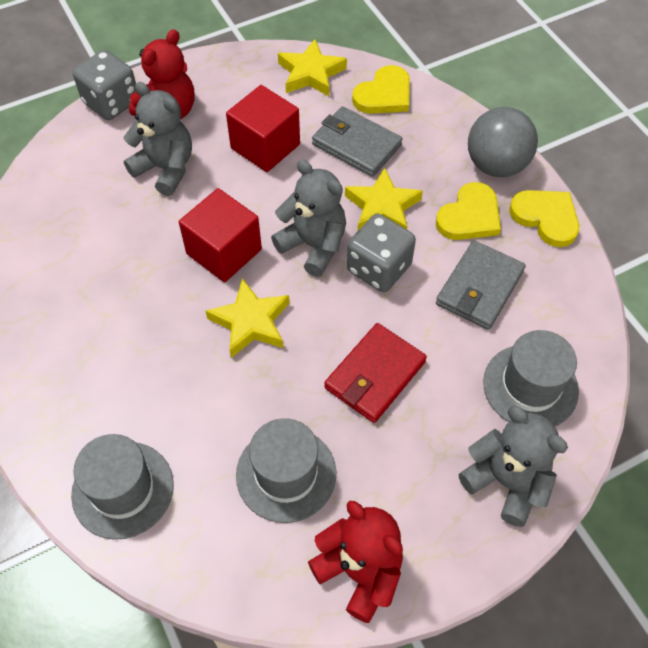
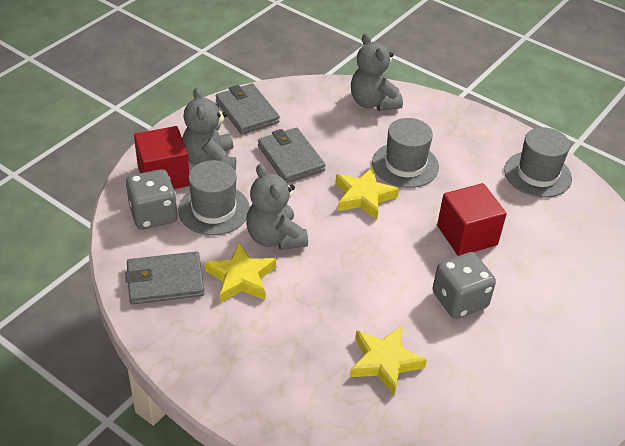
grey ball: [468,107,538,177] = 1 -> none = 0
grey wallet: [312,106,403,177] [436,240,526,330] = 2 -> [125,251,204,304] [216,83,280,134] [258,128,326,183] = 3
red teddy bear: [129,29,195,119] [308,501,403,623] = 2 -> none = 0
red wallet: [324,323,427,423] = 1 -> none = 0
yellow heart: [352,65,410,114] [436,182,501,240] [509,190,579,247] = 3 -> none = 0

